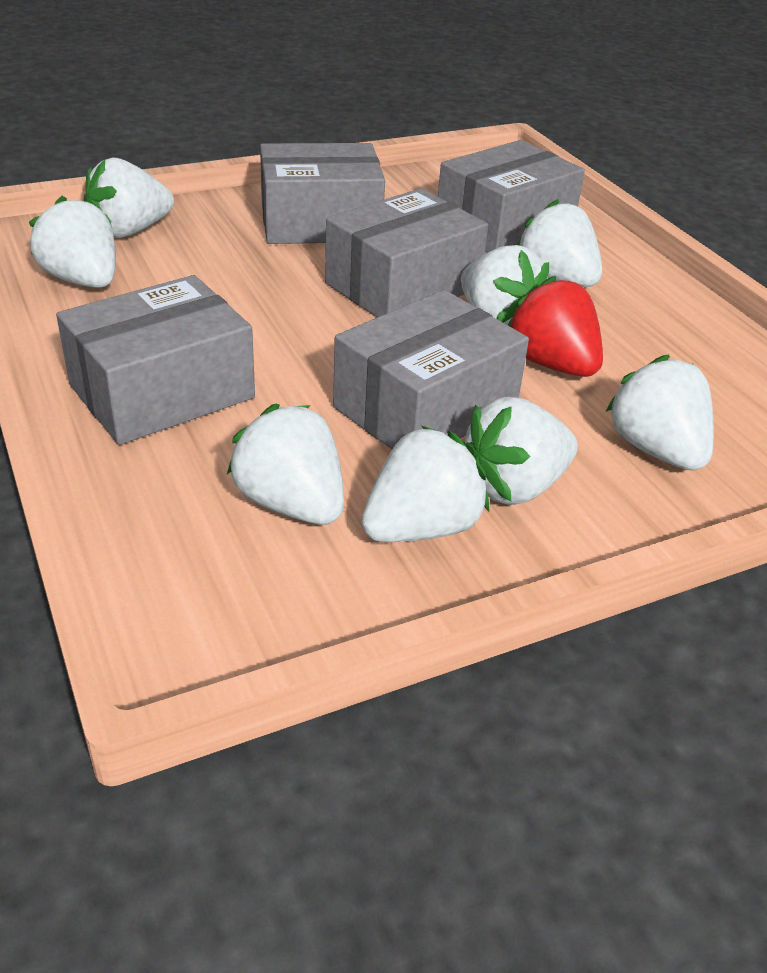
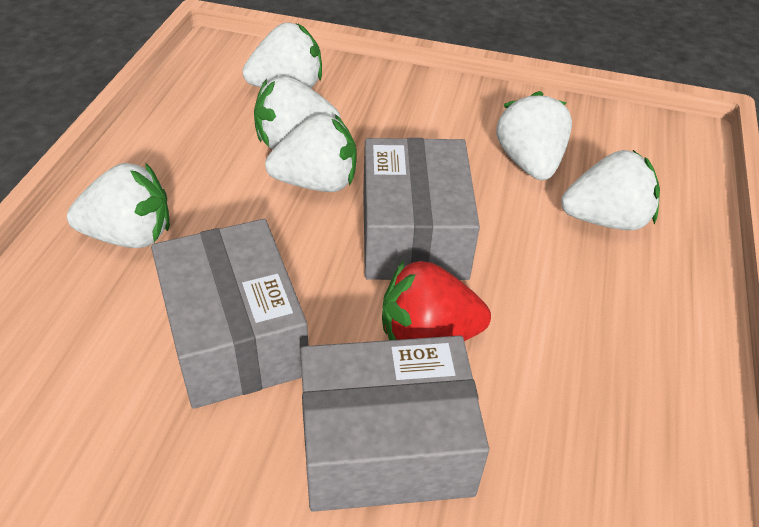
grey box: [56,275,255,445] [260,143,385,244] [325,188,488,317] [333,290,529,449] [438,140,585,253] = 5 -> [151,219,308,409] [301,336,489,512] [363,138,480,280] = 3
white strawberry: [29,196,116,288] [84,157,174,238] [227,404,344,525] [361,426,489,542] [461,245,549,325] [463,397,578,505] [517,199,602,287] [606,355,714,471] = 8 -> [67,163,170,248] [243,23,322,88] [254,76,341,149] [265,114,357,192] [496,91,572,180] [561,150,660,230] = 6

